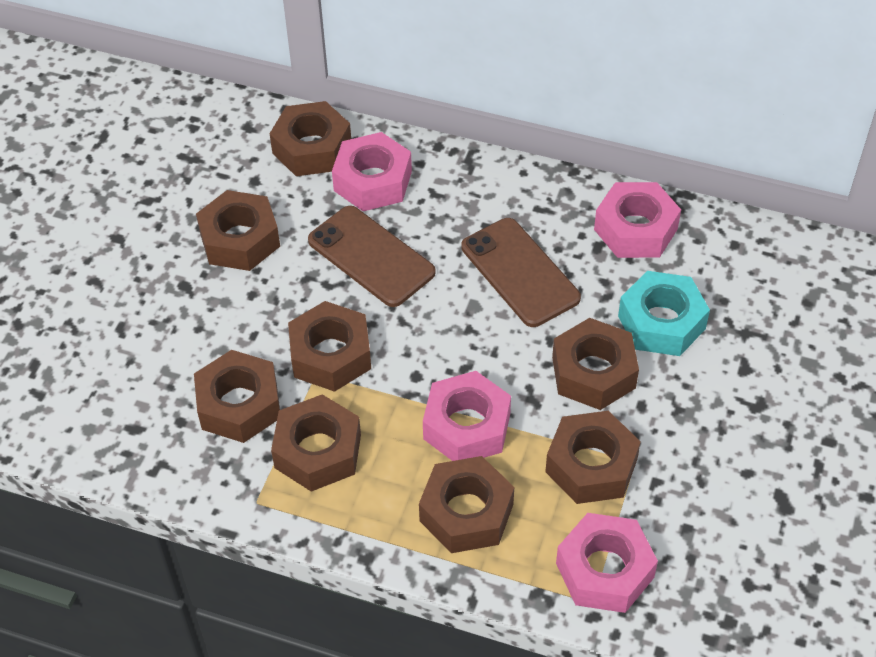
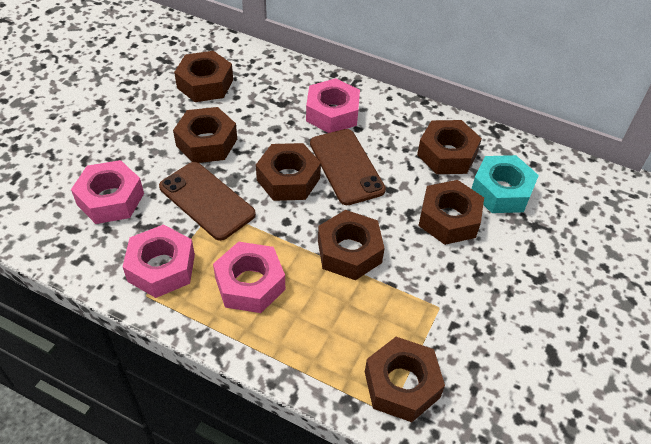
brown nut: [194,350,280,443] [196,190,280,271] [269,101,351,176] [271,394,361,492] [288,301,371,392] [419,456,514,553] [545,411,641,504] [552,318,639,410] = 8 -> [173,107,237,163] [174,51,233,102] [256,143,321,201] [318,210,385,280] [365,337,445,422] [417,120,482,174] [418,180,484,245] = 7

